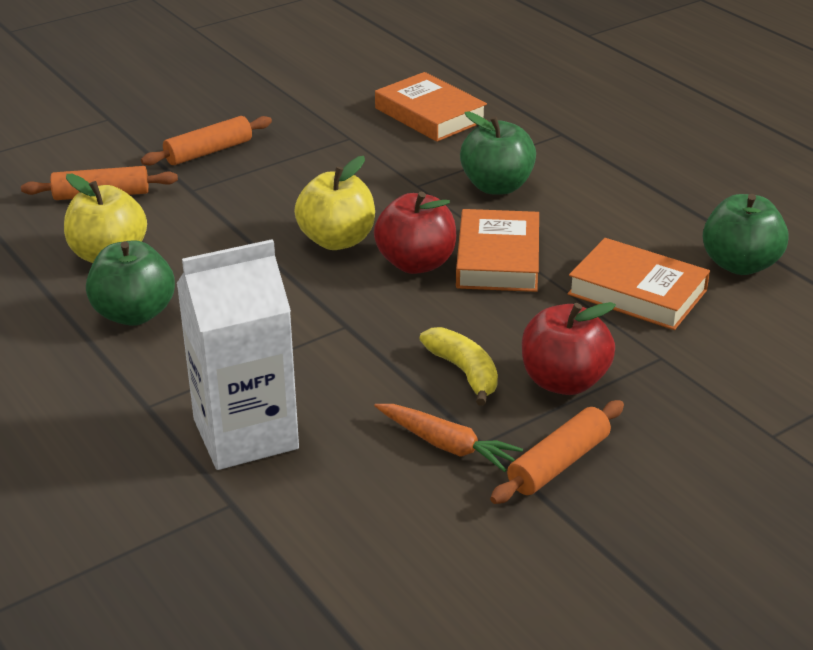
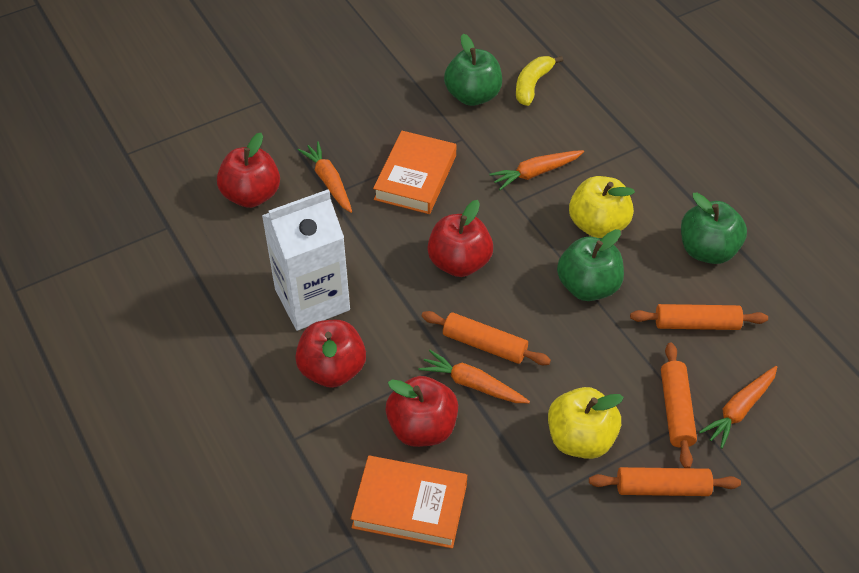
orange book: [375,72,487,142] [456,209,539,292] [568,238,710,330] = 3 -> [351,456,467,549] [373,131,456,214] = 2
orange carrot: [374,404,523,472] = 1 -> [298,141,352,213] [419,350,530,403] [489,150,584,190] [699,366,777,449] = 4
orange rolling pin: [21,166,178,200] [141,116,272,166] [490,400,624,504] = 3 -> [422,311,551,365] [589,467,741,496] [630,304,768,330] [661,343,697,468] = 4
red apple: [374,192,456,274] [522,302,616,395] = 2 -> [217,133,280,208] [295,320,366,388] [386,376,458,447] [427,200,493,277] = 4

